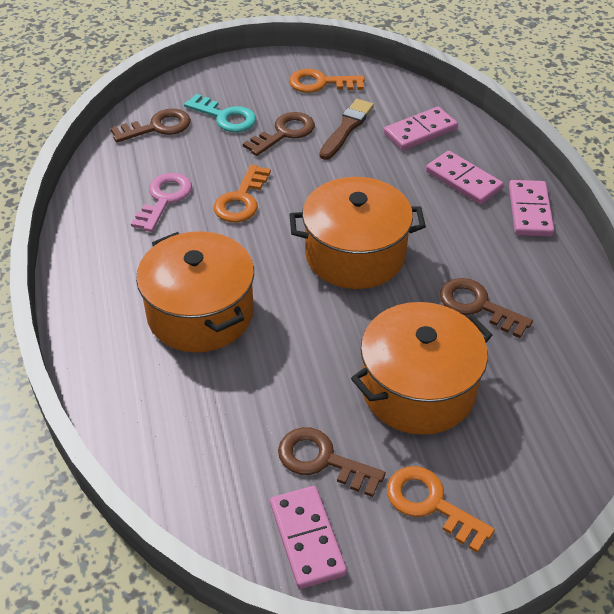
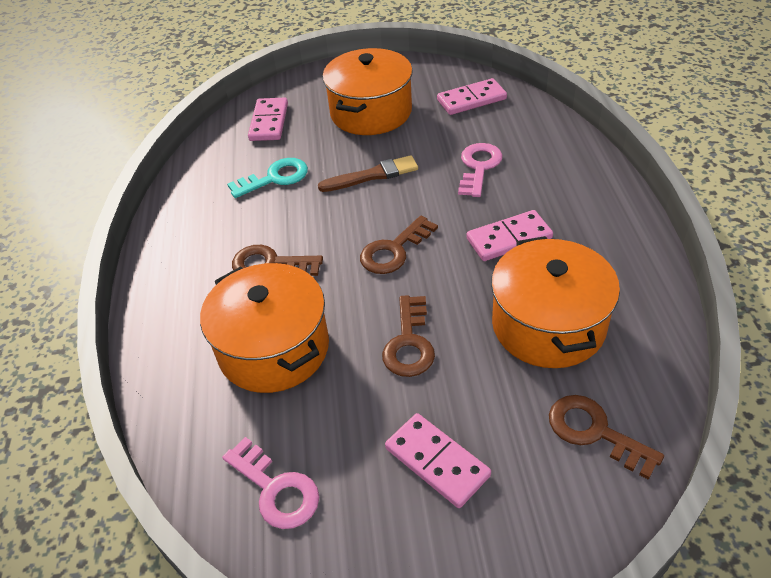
orange key: [214,164,271,222] [289,69,365,93] [387,466,495,553] = 3 -> none = 0
pink key: [131,173,192,232] = 1 -> [222,437,319,529] [458,143,503,197] = 2

